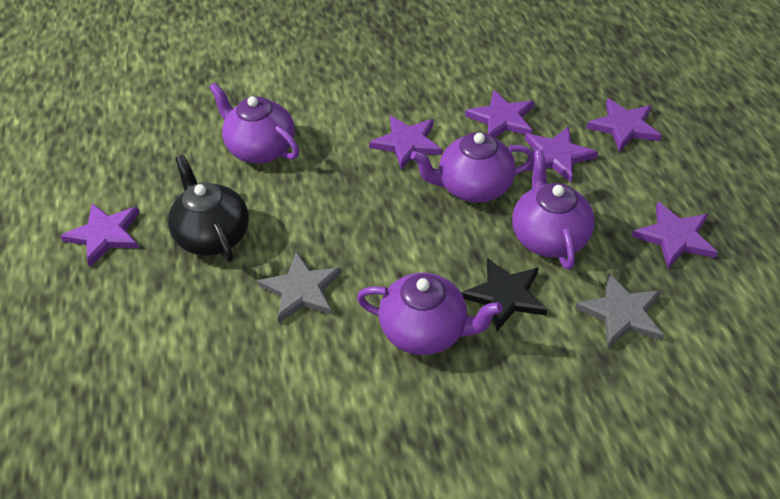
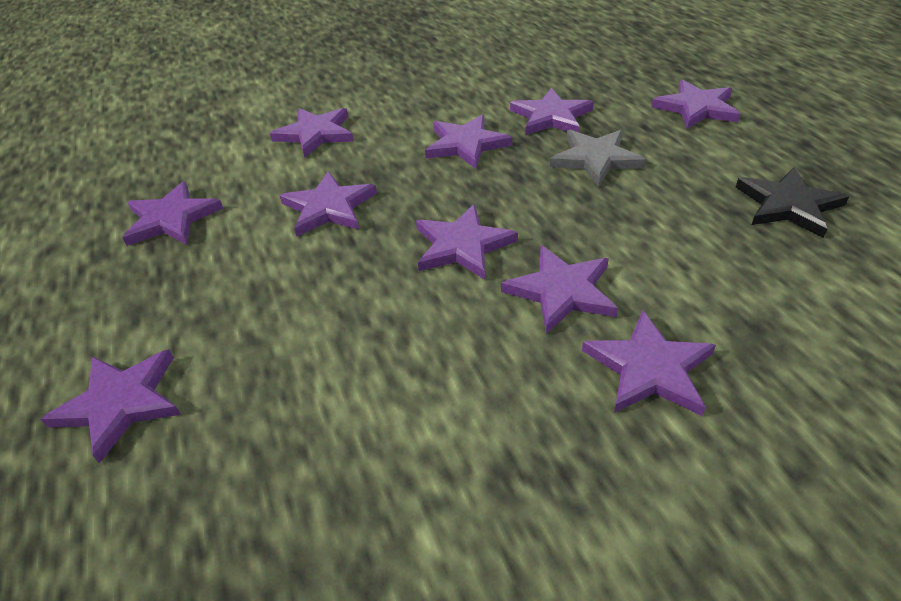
black teapot: [168,155,249,262] = 1 -> none = 0
grey star: [257,251,342,323] [575,273,664,348] = 2 -> [550,130,646,187] = 1
purple star: [60,204,140,267] [369,116,442,170] [465,90,534,138] [525,126,598,183] [586,98,662,152] [632,202,718,268] = 6 -> [41,349,181,463] [122,181,223,246] [270,108,354,157] [280,171,377,236] [416,204,518,280] [425,114,512,169] [501,245,618,334] [510,88,594,135] [582,310,716,416] [652,80,741,129] = 10
purple teapot: [209,83,299,164] [357,272,503,355] [411,132,534,203] [512,150,595,270] = 4 -> none = 0

